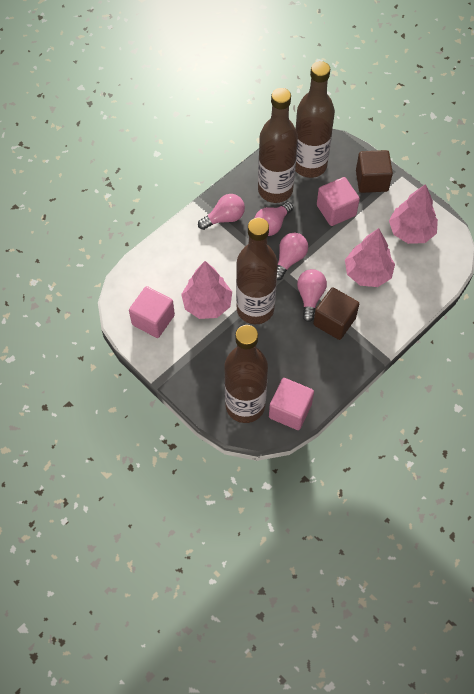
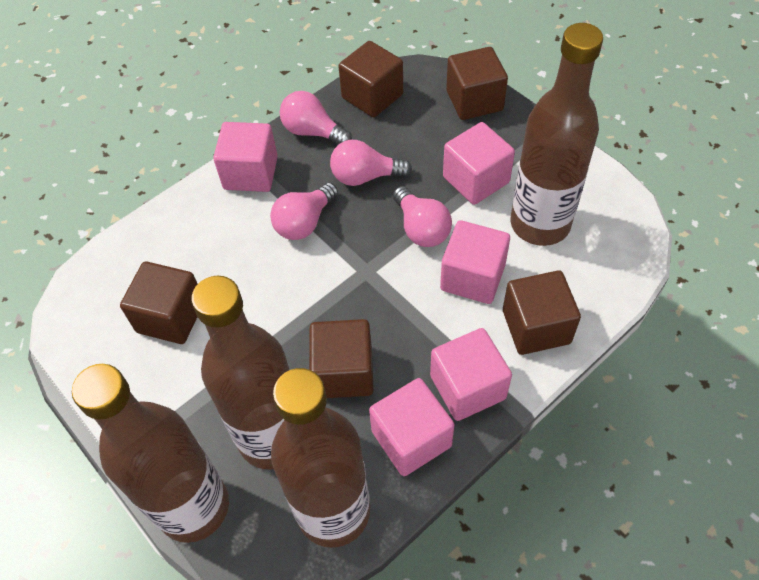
brown cube: [313,288,359,340] [356,150,393,193] = 2 -> [120,262,197,344] [309,319,374,398] [338,41,403,117] [446,47,508,120] [503,271,581,355] = 5
pink cube: [129,286,175,338] [269,378,314,430] [317,177,360,226] = 3 -> [213,122,278,192] [369,378,454,476] [430,328,512,421] [440,220,510,304] [443,122,515,205] = 5
pink tree: [181,261,232,319] [345,228,395,287] [389,184,438,244] = 3 -> none = 0

